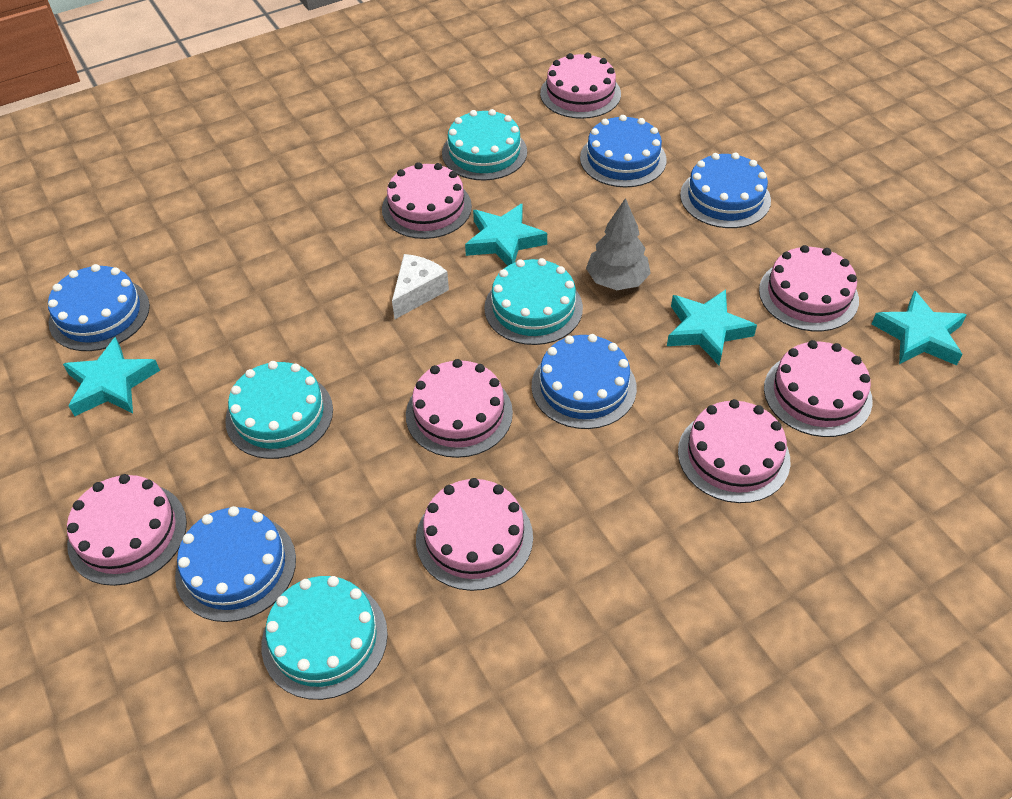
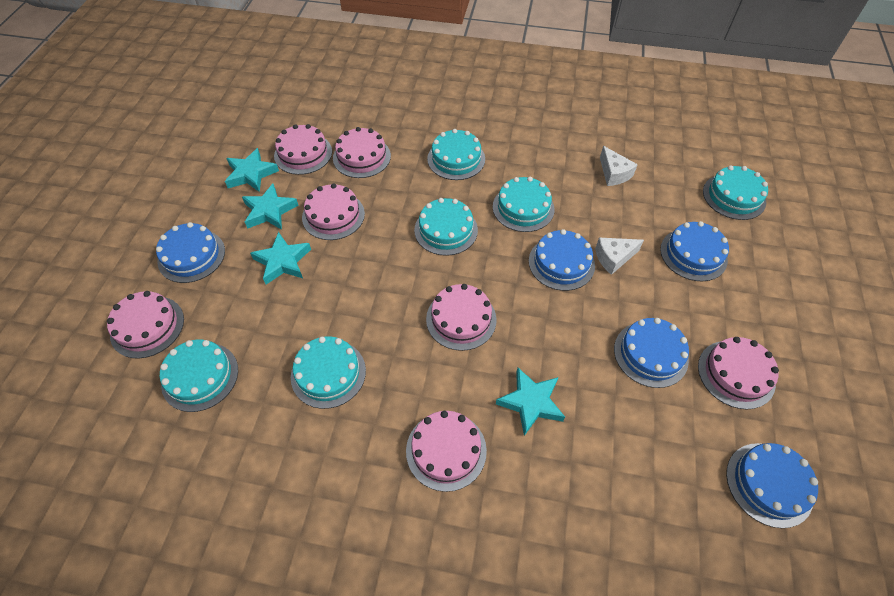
grey tree: [586,198,651,290] = 1 -> none = 0
pink cake: [67,474,187,586] [382,162,472,239] [406,359,513,458] [416,478,533,591] [540,52,621,119] [678,399,790,503] [759,245,859,331] [764,340,873,437] = 8 -> [107,291,184,359] [274,124,332,175] [302,183,365,240] [333,127,391,178] [406,411,487,492] [426,284,497,351] [698,337,779,409] = 7
turquoise cake: [225,361,333,459] [261,576,388,700] [442,109,527,181] [484,258,583,345] = 4 -> [160,339,238,412] [291,336,366,409] [414,198,478,256] [427,129,485,180] [493,177,555,232] [703,166,768,220] = 6
white cheese: [392,254,449,319] = 1 -> [595,237,644,275] [600,146,638,186] = 2

